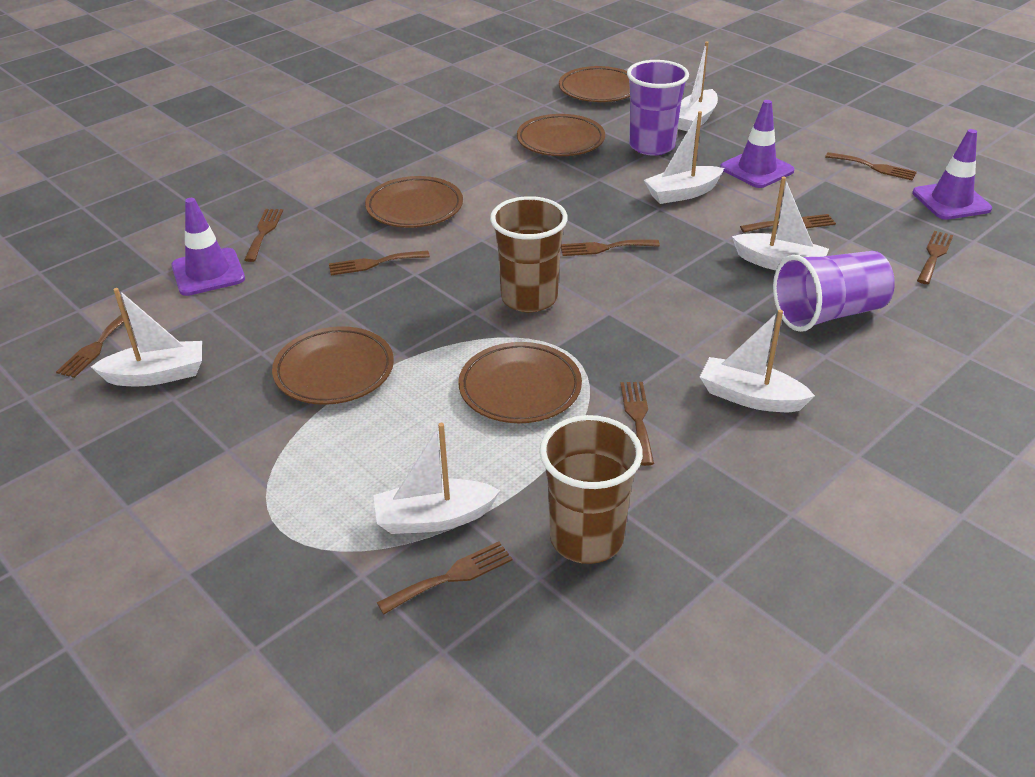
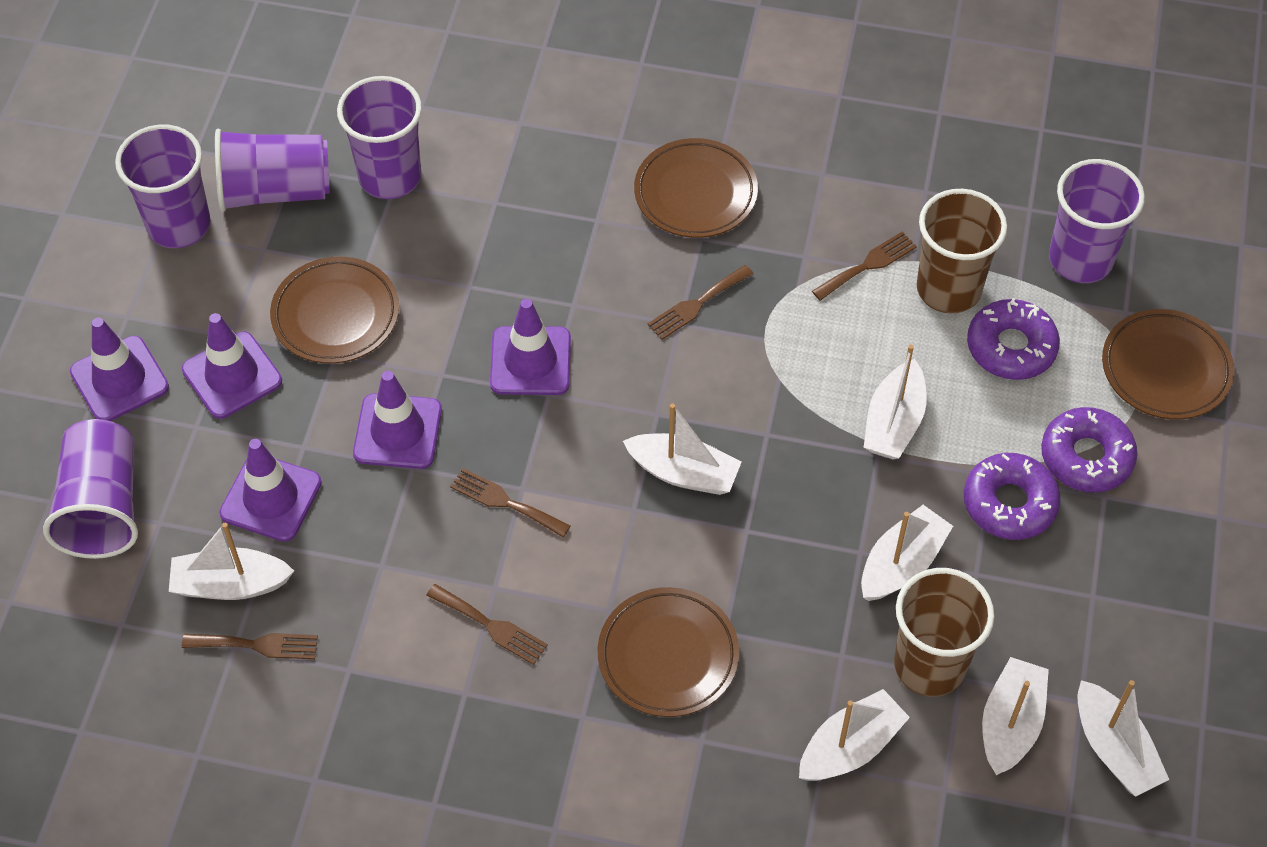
brown fork: [56,310,129,378] [244,209,283,262] [329,250,430,275] [377,542,513,614] [561,239,660,256] [620,382,654,466] [740,214,836,233] [825,152,917,180] [917,231,953,284] = 9 -> [182,633,318,659] [426,584,548,665] [450,468,570,537] [647,265,754,340] [812,232,917,301] = 5
brown plate: [272,326,394,405] [365,176,463,228] [459,342,582,423] [517,114,605,156] [559,66,630,102] = 5 -> [270,256,399,364] [598,587,739,717] [634,138,758,238] [1102,309,1234,419] = 4
purple cup: [627,60,689,156] [773,251,895,332] = 2 -> [43,419,138,559] [115,125,210,248] [215,129,330,212] [337,76,422,199] [1049,159,1145,283] = 5
purple donut: none = 0 -> [964,453,1061,540] [967,298,1060,380] [1041,407,1138,492] = 3
purple traffic cone: [171,198,245,296] [720,100,795,188] [912,129,992,220] = 3 -> [70,318,169,421] [182,313,282,419] [219,439,322,542] [353,371,442,469] [490,299,571,395] = 5
white boat: [91,288,202,386] [373,423,501,534] [644,111,724,204] [678,41,718,131] [700,310,815,412] [732,177,829,270] = 6 -> [169,523,294,600] [623,403,742,495] [799,689,910,781] [861,505,953,601] [864,344,927,459] [982,657,1049,775] [1077,680,1169,797] = 7

